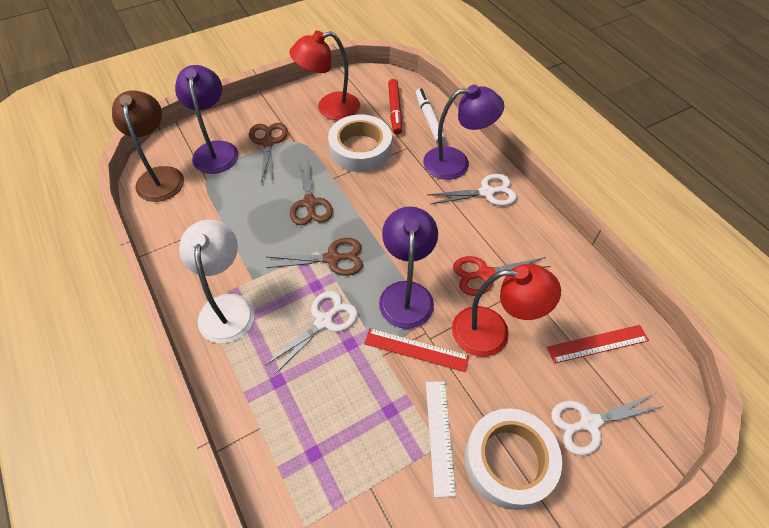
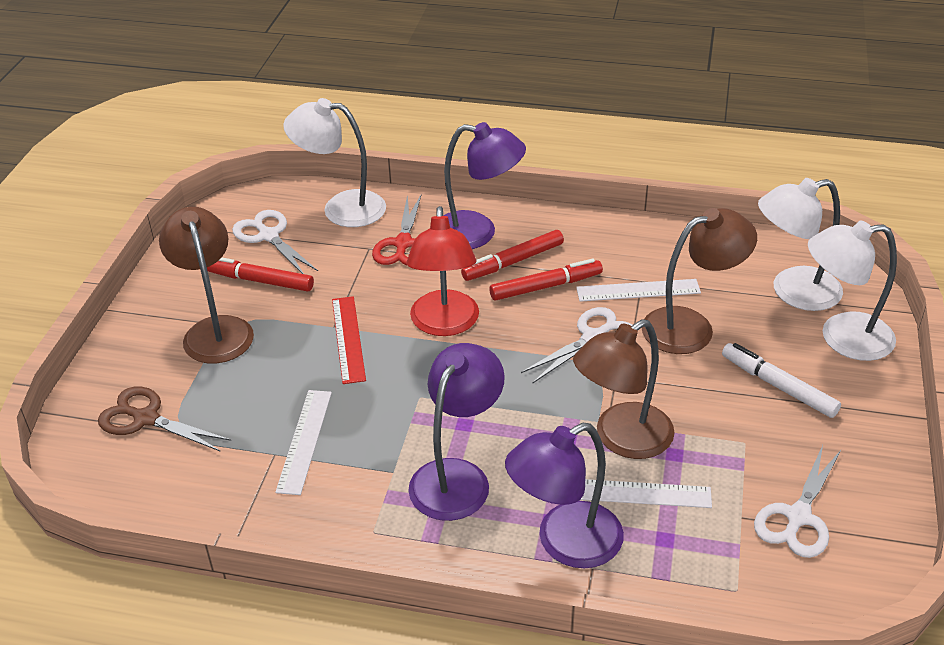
brown lamp: [112,90,184,202] = 1 -> [159,207,254,364] [573,319,675,459] [642,208,757,354] = 3
brown scissors: [249,123,288,183] [266,238,363,276] [290,157,333,225] = 3 -> [98,387,231,452] = 1
red lamp: [289,31,360,120] [452,264,561,357] = 2 -> [406,206,479,336] = 1
red marker: [388,79,402,134] = 1 -> [207,258,314,291] [461,230,564,281] [489,259,603,301] = 3
red ruler: [364,328,469,372] [547,325,649,364] = 2 -> [332,296,366,384] = 1
white lamp: [179,220,255,343] = 1 -> [283,98,386,227] [758,178,843,311] [808,221,897,361] = 3
white ruler: [426,381,456,497] = 1 -> [275,390,332,495] [576,279,701,302] [580,479,712,508] = 3
white tape: [328,115,392,172] [465,408,562,510] = 2 -> none = 0

